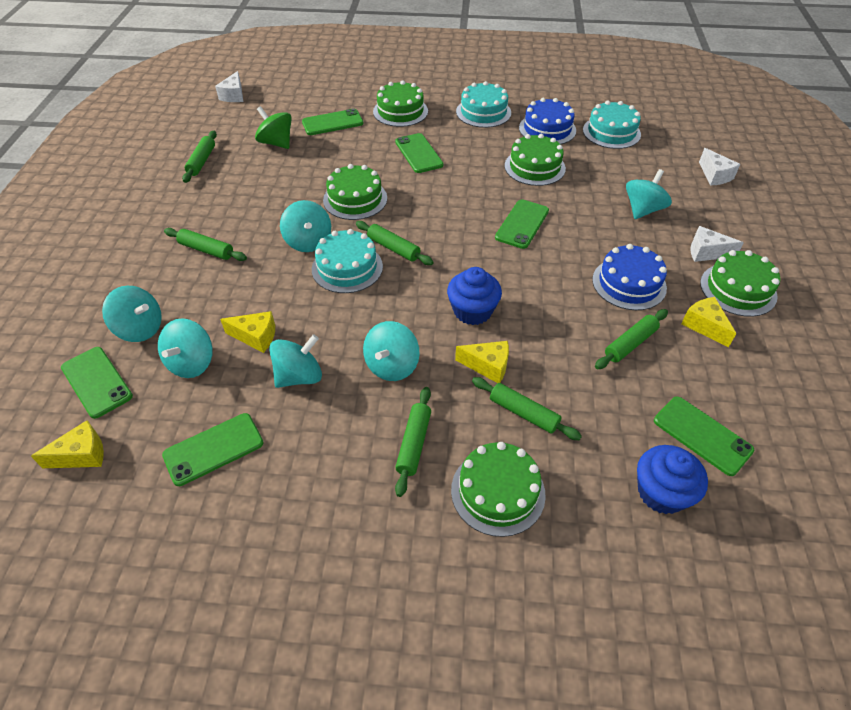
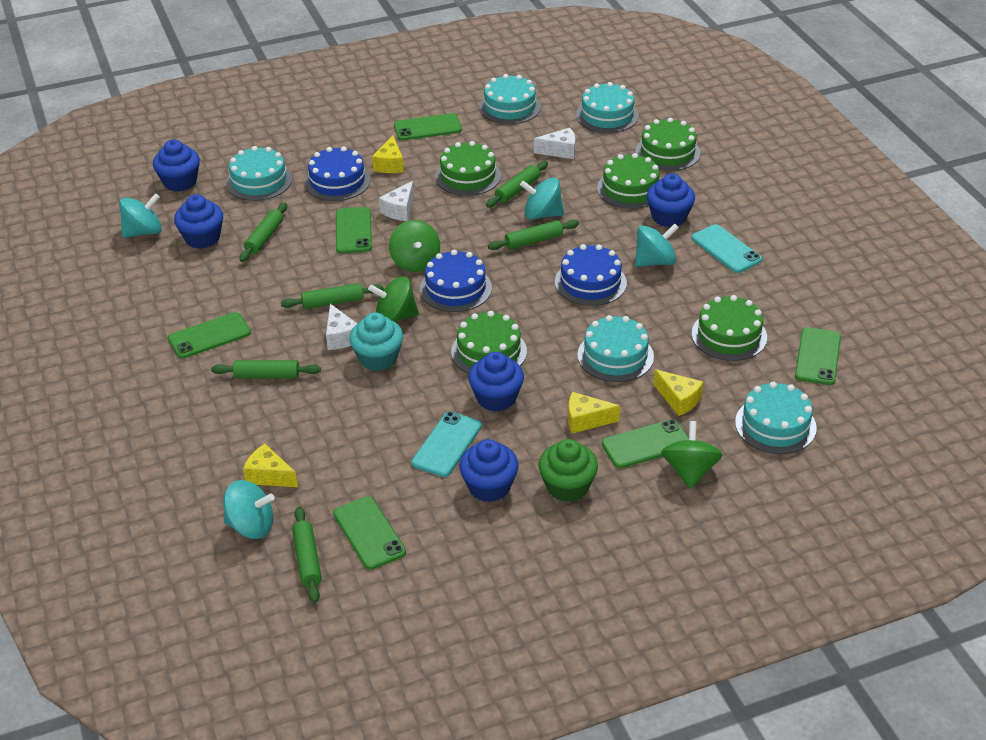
blue cake: [519,98,576,145] [592,244,667,310] = 2 -> [304,146,371,201] [420,250,492,312] [555,244,627,306] = 3
blue cupcake: [447,267,502,325] [637,445,708,514] = 2 -> [153,139,200,192] [174,194,223,249] [459,439,519,502] [468,352,524,412] [647,173,695,227] = 5
green cupcake: none = 0 -> [539,439,598,502] = 1
green spinning top: [255,106,292,149] = 1 -> [368,276,419,322] [389,220,440,272] [661,421,722,489] = 3
turquoise cake: [312,229,383,293] [456,81,511,128] [583,101,641,149] = 3 -> [226,146,292,201] [479,74,541,124] [576,82,639,133] [577,315,654,382] [735,382,817,454] = 5
turquoise cupcake: none = 0 -> [349,312,403,371] = 1
turquoise phone: none = 0 -> [412,411,482,477] [691,224,762,273] = 2
turquoise spinning top: [102,286,162,342] [158,318,213,378] [269,334,322,388] [280,200,331,252] [363,321,420,381] [626,169,672,219] = 6 -> [119,193,162,238] [224,480,274,539] [520,178,564,220] [635,224,679,267] = 4

